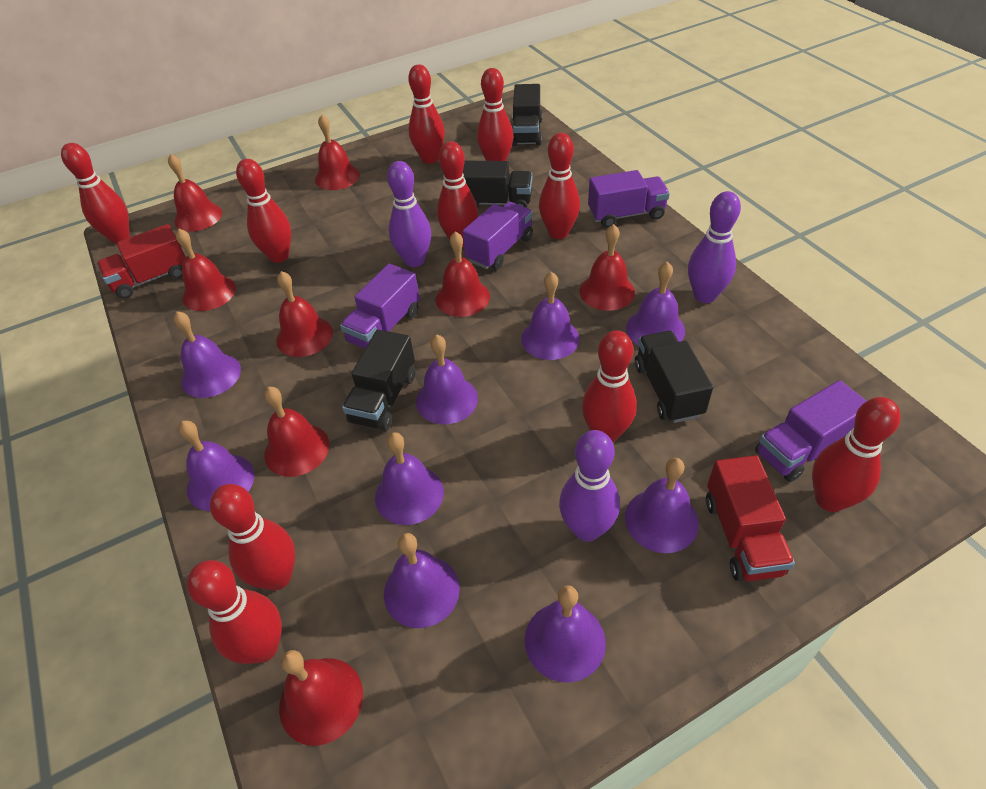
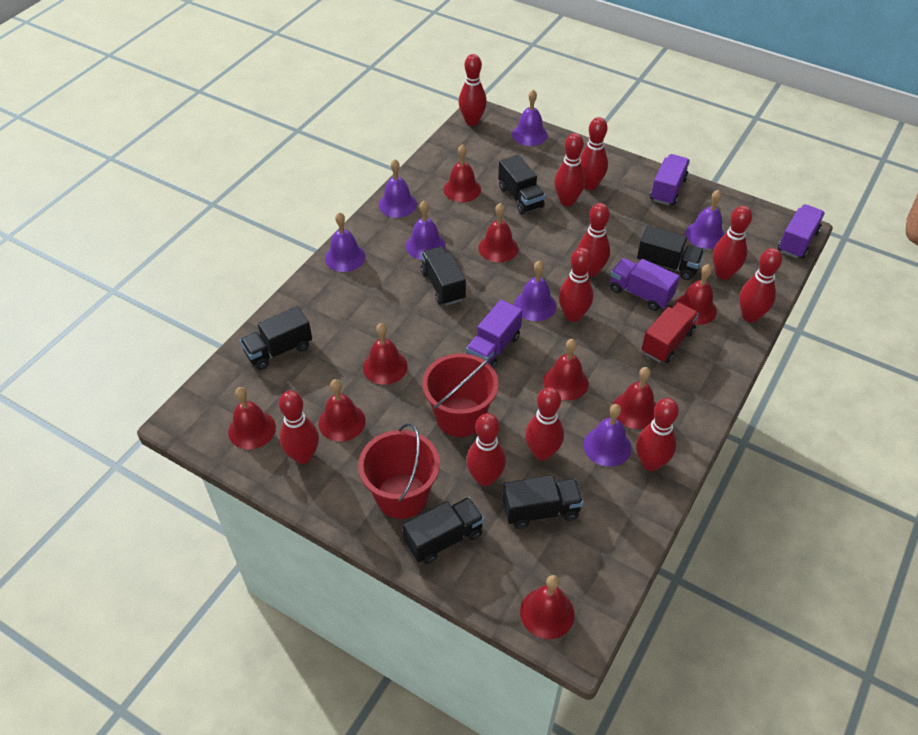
black truck: [342,330,415,431] [463,161,532,208] [512,84,542,146] [635,331,713,423] = 4 -> [240,306,312,370] [402,497,484,564] [421,247,466,306] [498,155,545,215] [503,475,583,529] [637,226,704,280] = 6
purple bell: [174,311,241,398] [178,420,255,511] [375,432,444,525] [384,533,460,628] [416,335,478,425] [521,272,580,360] [525,585,606,683] [625,458,699,553] [626,262,685,345] = 9 -> [325,212,365,272] [379,159,417,218] [406,201,446,260] [512,90,548,146] [514,261,557,321] [583,404,631,467] [686,190,725,249] = 7
purple bowling pin: [387,161,431,267] [559,430,620,542] [688,191,741,303] = 3 -> none = 0
red bell: [168,154,222,232] [176,229,236,311] [264,387,330,477] [276,271,333,357] [279,650,363,746] [315,114,360,190] [436,231,490,317] [580,224,635,311] = 8 -> [228,387,276,449] [319,379,366,442] [363,323,408,385] [443,144,481,202] [478,203,518,263] [520,575,574,639] [543,339,589,401] [613,367,656,429] [674,264,717,325] = 9
red bowling pin: [61,143,130,243] [187,560,282,664] [210,484,295,591] [236,159,291,263] [408,64,445,164] [437,141,478,247] [477,68,513,161] [539,133,580,239] [582,330,637,442] [812,397,901,512] = 10 -> [279,391,319,464] [459,54,487,126] [466,413,506,486] [525,387,564,461] [554,133,585,206] [559,248,593,322] [577,203,610,277] [580,117,608,190] [636,398,679,471] [713,206,752,280] [739,248,782,322] = 11
red bucket: none = 0 -> [358,423,440,519] [422,353,498,437] = 2
red truck: [97,224,186,299] [706,455,795,581] = 2 -> [642,302,699,363] = 1

